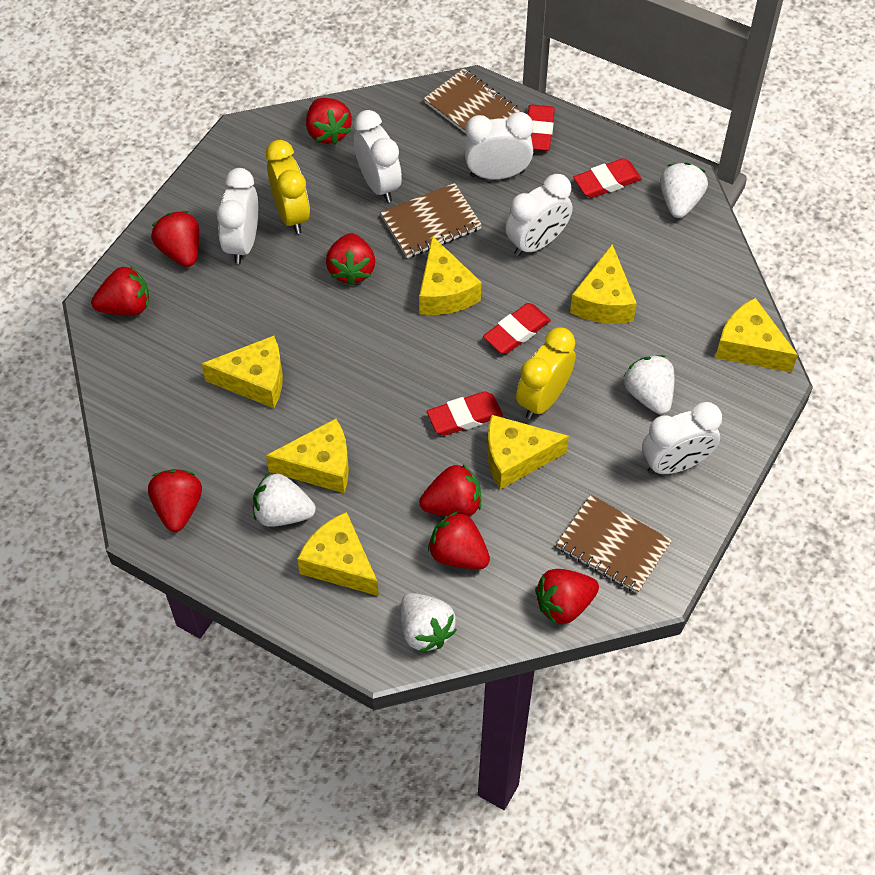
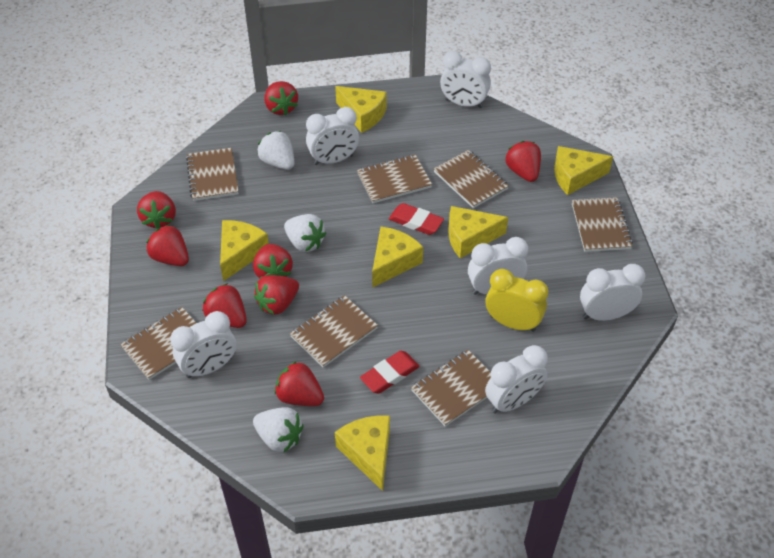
brown notebook: [380,183,482,258] [424,68,521,134] [556,495,672,594] = 3 -> [120,307,196,380] [186,148,239,201] [290,295,378,368] [357,154,432,203] [411,350,491,426] [434,150,509,208] [572,197,633,252] = 7
red eraser: [427,391,503,435] [483,303,551,354] [528,104,555,151] [573,158,642,198] = 4 -> [360,351,420,393] [389,203,444,235] = 2
white clock: [217,168,258,264] [354,110,402,202] [464,112,533,179] [505,174,573,256] [642,402,722,474] = 5 -> [170,311,236,378] [306,107,359,165] [440,51,491,108] [468,237,528,295] [485,345,548,414] [580,264,646,321] = 6
white strawberry: [253,473,316,527] [401,593,457,653] [623,355,674,415] [660,163,708,218] = 4 -> [253,407,304,452] [257,131,295,170] [284,214,326,252] = 3
yellow cheese: [201,336,283,408] [266,418,349,493] [297,512,379,596] [419,236,481,315] [487,415,569,490] [570,244,637,324] [715,298,798,373] = 7 -> [220,220,269,281] [335,86,387,133] [335,415,390,491] [372,227,423,288] [448,206,508,258] [554,146,613,195] = 6
yellow clock: [266,140,310,234] [516,328,576,419] = 2 -> [486,269,548,332] = 1

